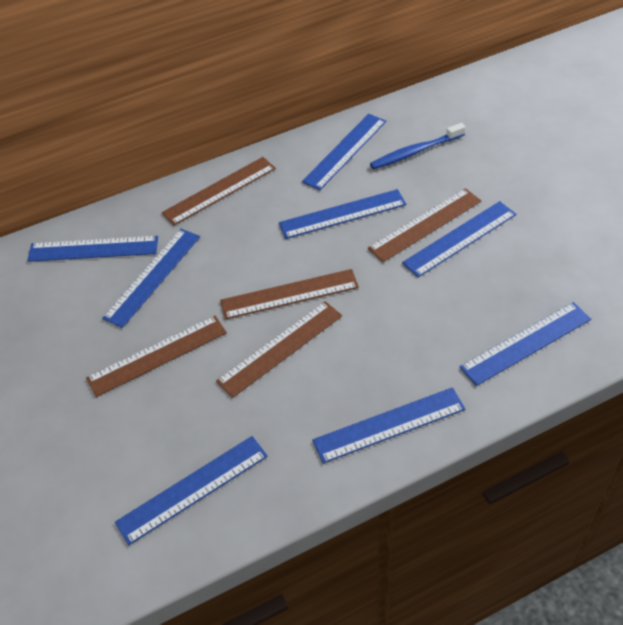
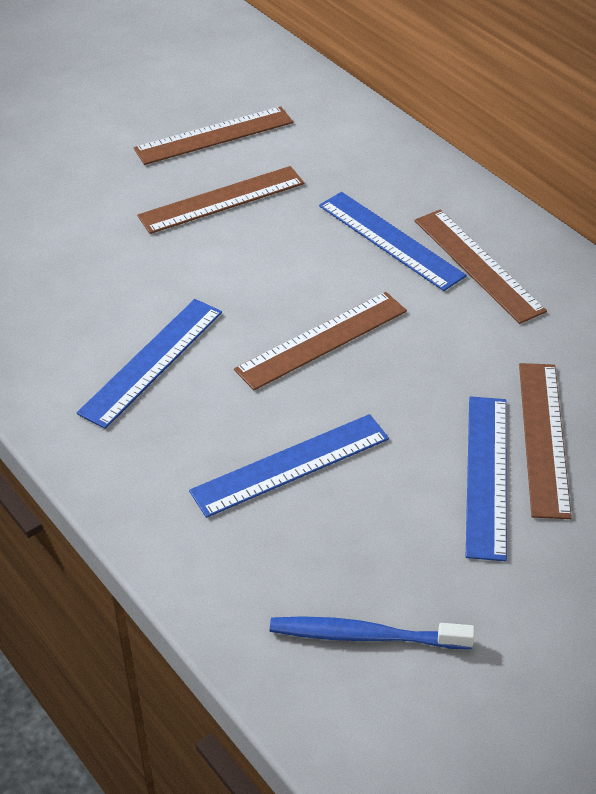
blue ruler: [27,236,158,262] [102,229,200,328] [115,436,268,545] [279,189,406,239] [302,114,386,190] [312,387,465,464] [402,201,516,277] [460,302,591,386] = 8 -> [77,299,222,429] [189,414,389,518] [319,192,467,291] [466,396,507,561] = 4

